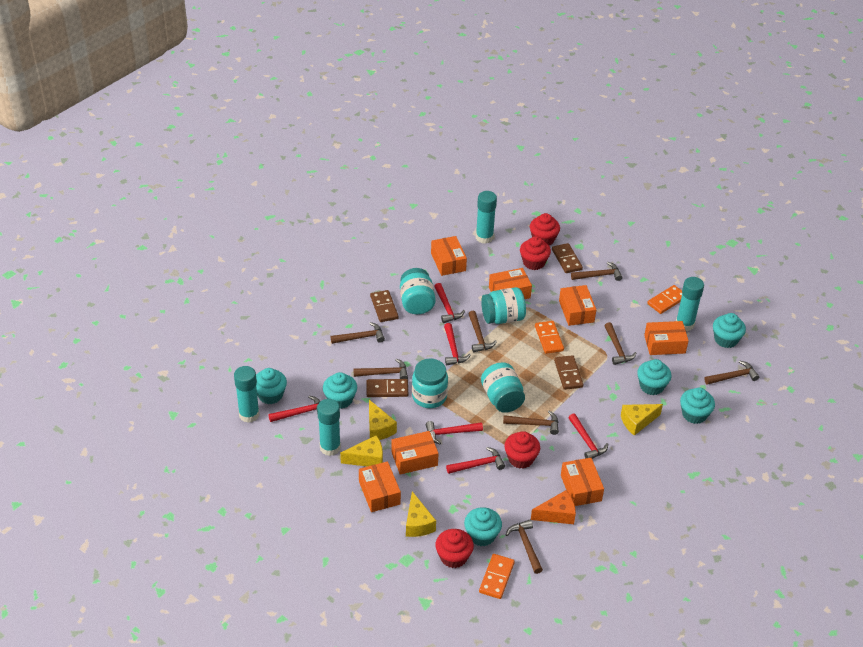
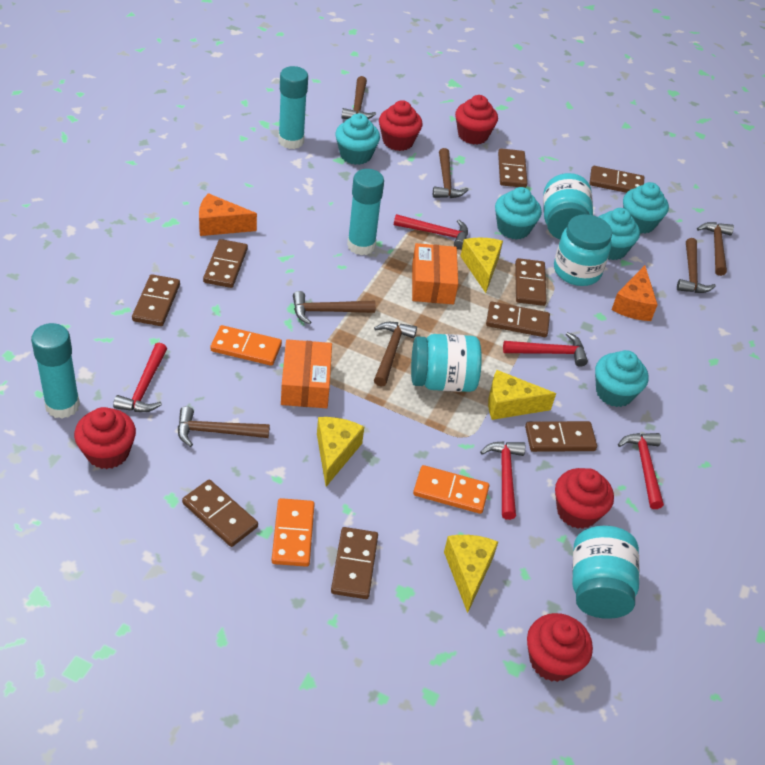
brown domino: [366,379,408,397] [370,290,399,322] [552,243,583,273] [554,355,584,390] = 4 -> [132,274,180,326] [182,480,258,547] [203,239,248,288] [331,527,378,599] [486,302,550,337] [498,148,527,188] [515,258,547,306] [525,421,597,452] [590,166,644,193] = 9
brown hammer: [331,322,385,344] [353,359,408,379] [468,311,497,352] [503,411,559,435] [505,520,543,574] [571,262,623,281] [605,322,637,365] [704,360,759,385] = 8 -> [178,406,270,447] [293,291,376,325] [342,76,376,119] [374,322,417,387] [433,148,469,198] [677,238,716,293] [697,222,734,276] = 7
orange box: [359,461,401,512] [391,431,439,474] [431,236,467,276] [489,268,532,299] [559,285,596,326] [561,458,604,506] [644,321,689,355] = 7 -> [281,339,332,408] [412,243,458,304] = 2
orange cheese: [531,490,576,524] = 1 -> [199,193,257,236] [612,265,658,321] = 2
red cupcake: [435,529,474,568] [504,431,540,469] [520,236,551,270] [530,213,560,245] = 4 -> [74,407,136,469] [379,100,422,151] [455,95,498,145] [527,613,593,682] [555,468,614,529] = 5
red hammer: [268,396,321,422] [426,421,483,445] [434,283,465,323] [444,323,471,365] [446,447,505,474] [568,413,608,459] = 6 -> [113,343,167,412] [394,214,468,249] [480,441,526,520] [503,332,588,367] [618,433,664,509] = 5
turquoise cupcake: [256,368,287,404] [323,372,357,409] [464,507,502,546] [637,359,671,395] [680,388,715,424] [713,313,746,348] = 6 -> [335,113,380,165] [495,187,542,240] [595,350,648,407] [599,208,640,260] [623,182,669,234] = 5
turquoise glue stick: [234,366,260,423] [317,399,341,456] [476,191,497,244] [676,277,704,331] = 4 -> [31,323,80,419] [278,66,308,149] [347,169,384,255] = 3

